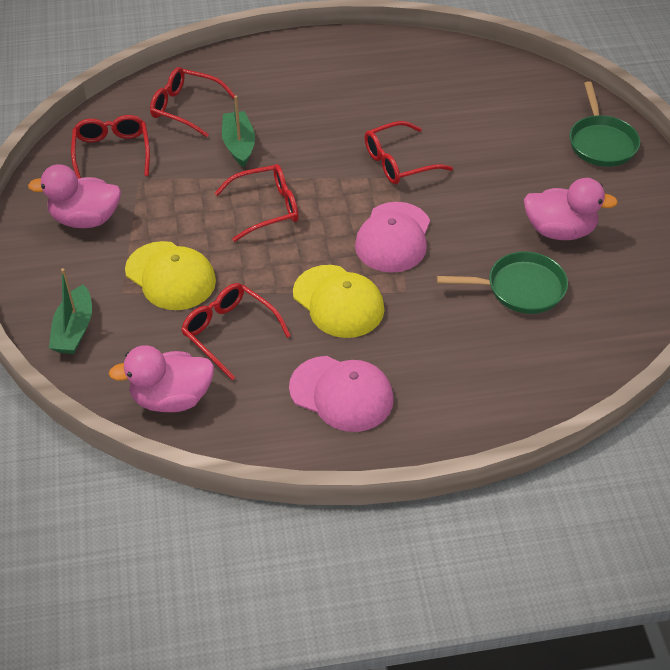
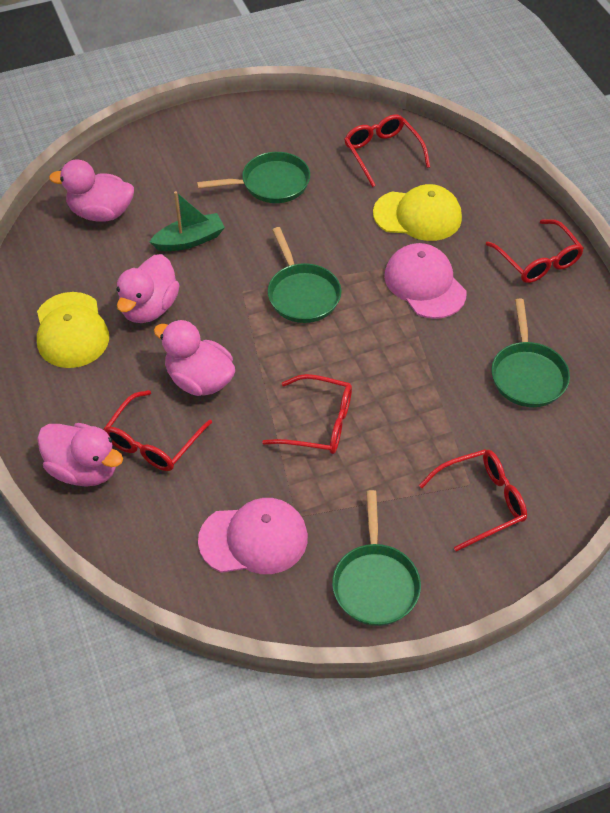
green boat: [49,268,92,354] [222,96,255,167] = 2 -> [150,191,225,251] = 1
green pan: [437,252,568,314] [569,81,640,167] = 2 -> [197,152,310,203] [268,227,341,323] [332,490,421,626] [491,299,570,407] = 4
pink duck: [28,164,121,228] [109,345,214,412] [524,178,618,240] = 3 -> [37,423,123,487] [49,159,134,222] [116,254,179,323] [154,320,235,396] = 4

